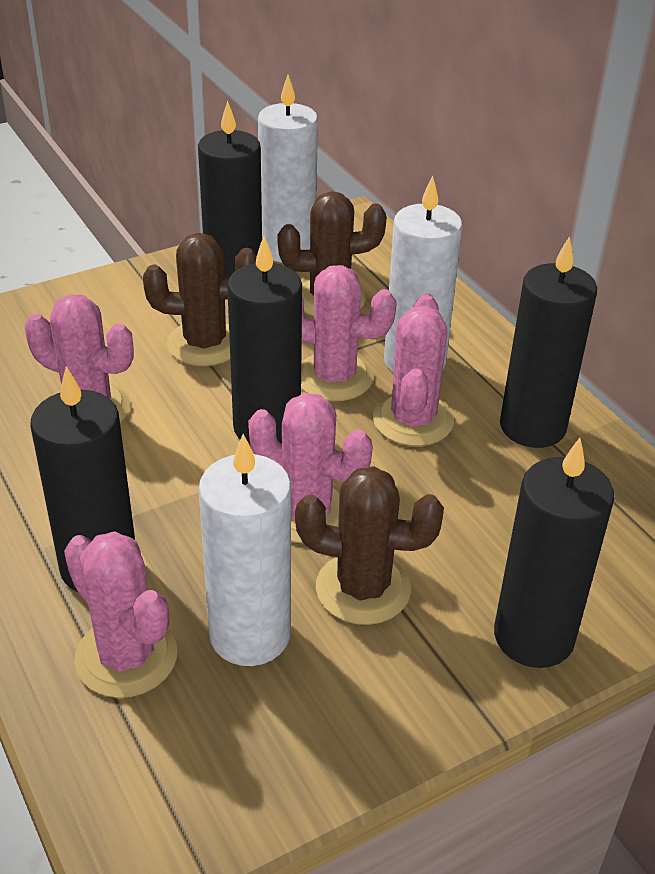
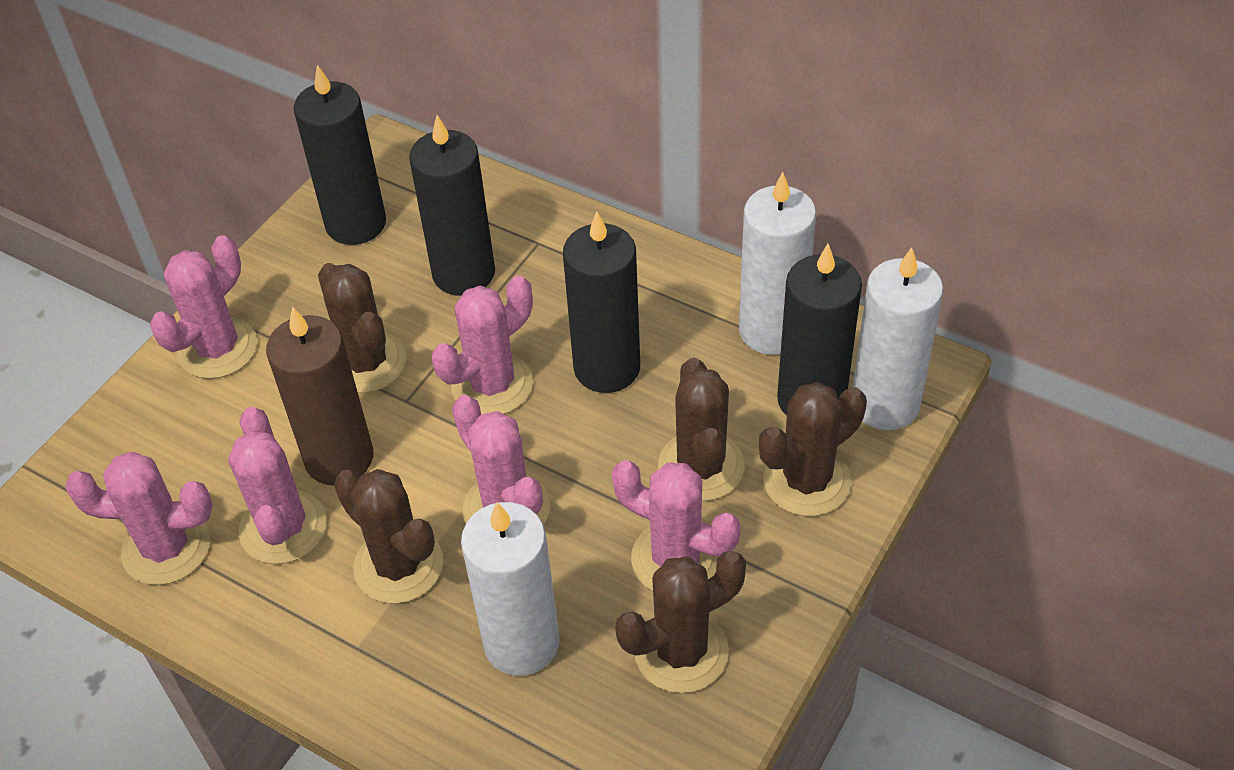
black candle: [30,367,135,592] [198,101,262,276] [227,236,302,445] [494,438,614,668] [500,236,597,448] = 5 -> [294,65,386,245] [409,115,495,296] [563,211,640,393] [777,244,862,416] = 4
brown cactus: [143,233,257,366] [277,191,387,316] [295,466,444,625] = 3 -> [318,263,406,393] [334,469,443,604] [615,551,746,693] [658,358,745,501] [759,382,867,516] = 5
brown candle: none = 0 -> [266,306,373,486] = 1
pink cactus: [25,294,134,423] [64,531,177,698] [248,393,373,543] [301,265,397,401] [373,294,454,446] = 5 -> [65,452,213,585] [150,235,257,379] [228,407,327,564] [432,276,533,414] [452,395,550,525] [612,460,741,591] = 6

